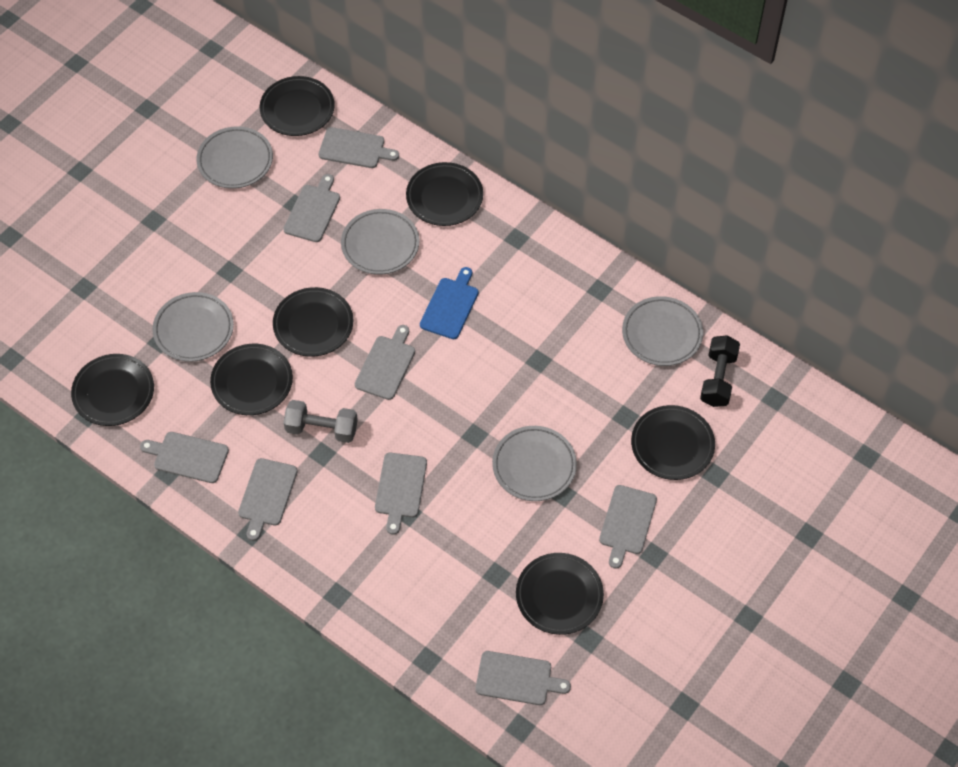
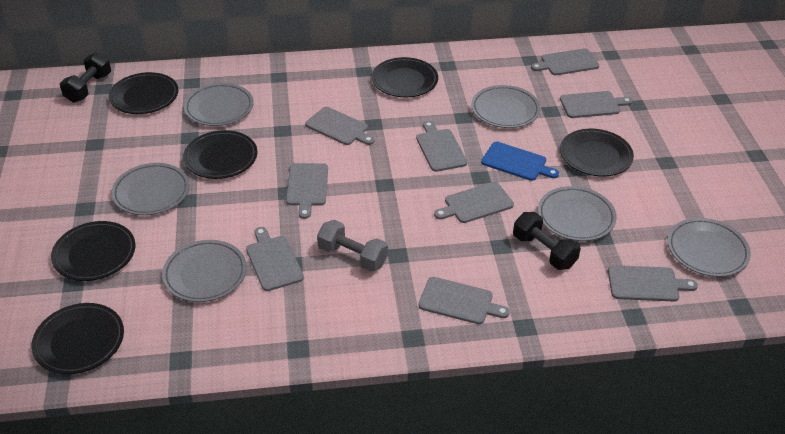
black dumbbell: [700,335,740,407] = 1 -> [60,52,111,103] [513,212,581,270] = 2
black plate: [71,354,154,426] [210,344,293,415] [260,76,335,136] [273,287,353,357] [406,162,483,226] [516,553,604,635] [631,405,715,480] = 7 -> [32,303,124,374] [51,221,135,281] [109,72,178,114] [183,130,257,179] [372,57,438,97] [560,129,634,177] = 6
grey cutting board: [140,432,229,483] [238,458,298,541] [283,174,340,242] [319,127,399,168] [355,325,415,400] [375,453,427,535] [475,651,571,705] [599,485,657,569] = 8 -> [246,227,304,291] [286,163,328,219] [305,107,375,145] [416,121,467,172] [418,277,510,324] [434,182,514,223] [531,48,599,75] [560,91,632,118] [608,265,698,302] = 9
grey plate: [152,292,234,362] [196,126,273,189] [341,209,419,275] [492,426,577,501] [622,296,703,366] = 5 -> [111,163,189,215] [162,240,247,302] [184,83,254,126] [471,85,541,128] [538,186,617,241] [667,218,751,277] = 6

